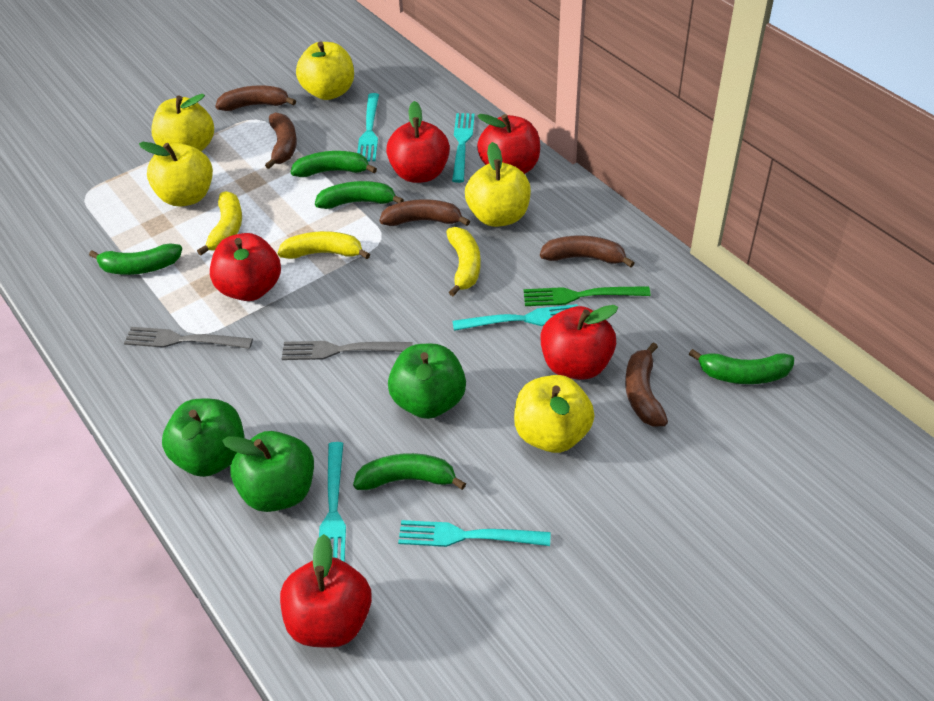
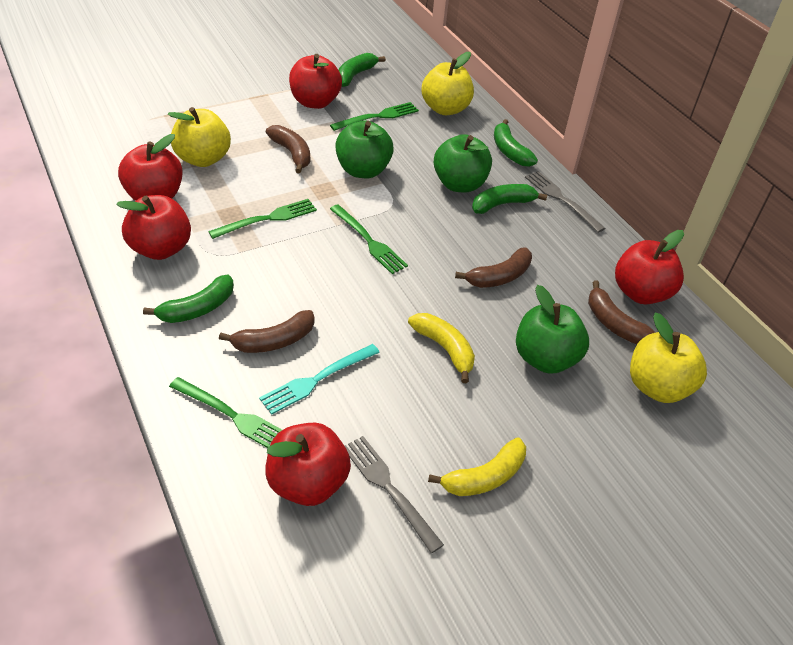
brown banana: [215,85,296,111] [265,112,297,169] [379,199,470,226] [540,236,634,268] [625,342,668,426] = 5 -> [219,310,315,353] [266,125,310,173] [455,248,532,288] [588,280,655,344] = 4
green banana: [89,244,182,275] [291,151,377,177] [315,181,404,209] [353,453,466,490] [689,349,794,384] = 5 -> [143,275,234,323] [338,53,386,87] [472,184,547,214] [494,119,538,167] = 4
green fork: [524,286,651,306] = 1 -> [169,377,282,448] [208,199,317,239] [330,102,419,131] [330,205,408,274] = 4
turquoise fork: [319,442,346,562] [357,93,379,161] [398,520,550,547] [452,113,475,183] [452,304,578,331] = 5 -> [259,344,380,415] = 1
yellow apple: [139,142,213,207] [151,94,214,151] [296,41,354,100] [465,142,531,227] [514,375,594,453] = 5 -> [168,107,231,167] [421,52,474,115] [630,313,707,403] = 3
yellow banana: [197,191,242,256] [278,231,370,259] [446,227,481,296] = 3 -> [408,313,475,383] [428,438,526,496] = 2

